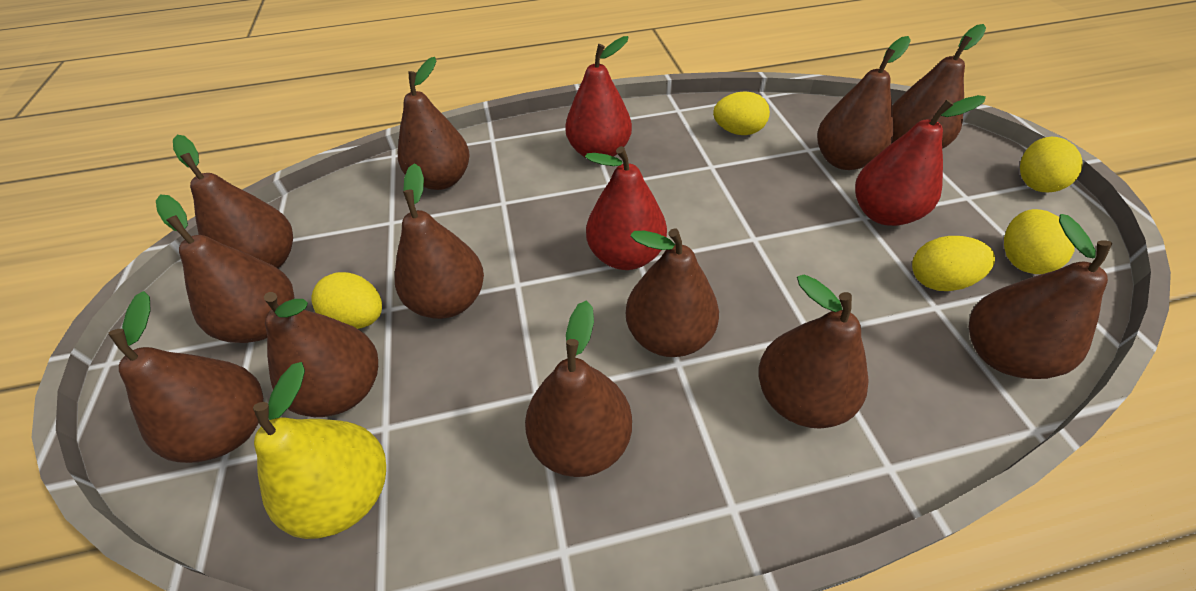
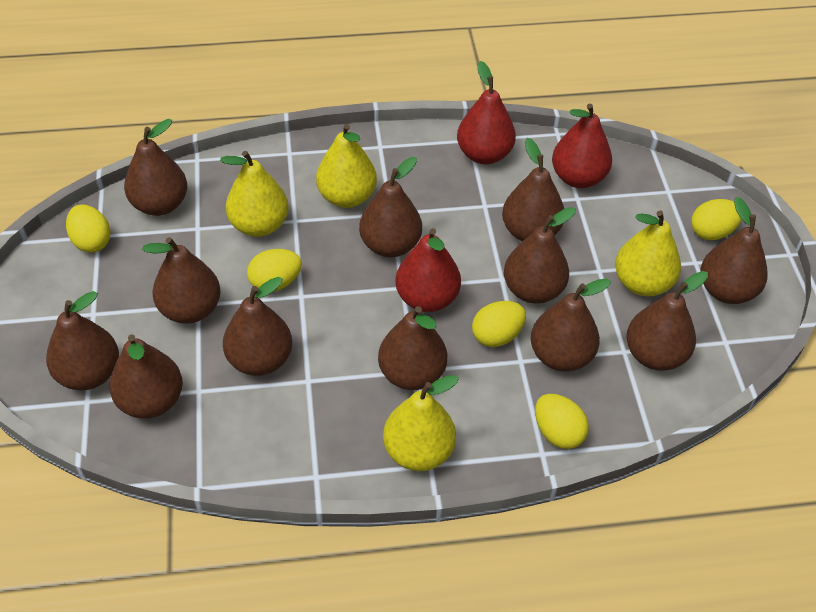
yellow pear: [253,362,386,539] = 1 -> [220,151,289,237] [316,124,377,208] [383,375,459,471] [615,211,681,296] = 4

